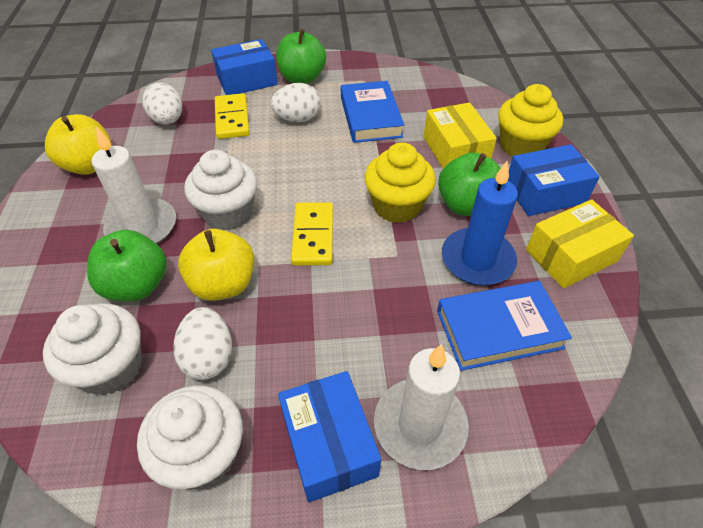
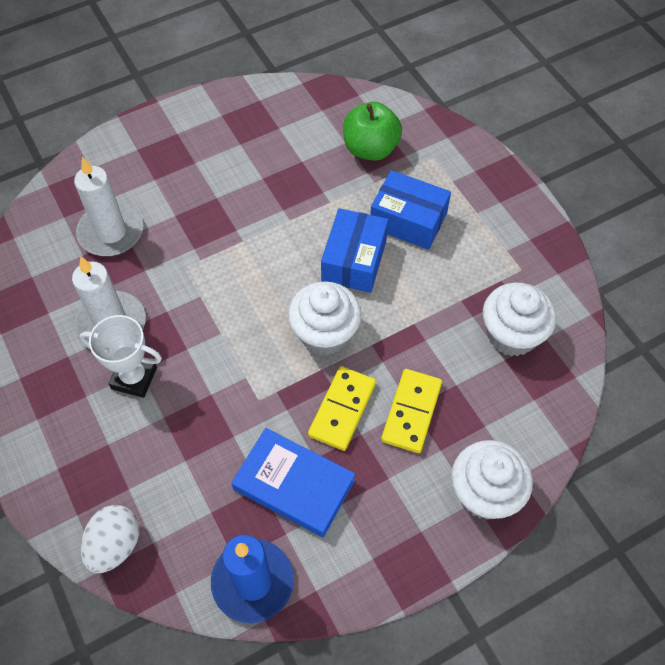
blue book: [341,81,404,143] [437,281,572,371] = 2 -> [231,428,355,537] = 1
blue box: [211,39,278,95] [278,371,381,502] [508,144,600,216] = 3 -> [321,208,388,293] [370,170,451,250] = 2
green apple: [87,230,167,301] [276,29,326,84] [438,153,500,216] = 3 -> [343,102,402,161] = 1
white egg: [142,83,182,125] [174,307,232,380] [271,83,321,122] = 3 -> [81,505,139,573] = 1
white trophy: none = 0 -> [79,315,162,398] = 1
yellow apple: [45,114,112,175] [178,229,254,301] = 2 -> none = 0
yellow box: [424,102,497,169] [526,199,634,288] = 2 -> none = 0
yellow cupcake: [365,142,436,223] [498,84,563,156] = 2 -> none = 0

